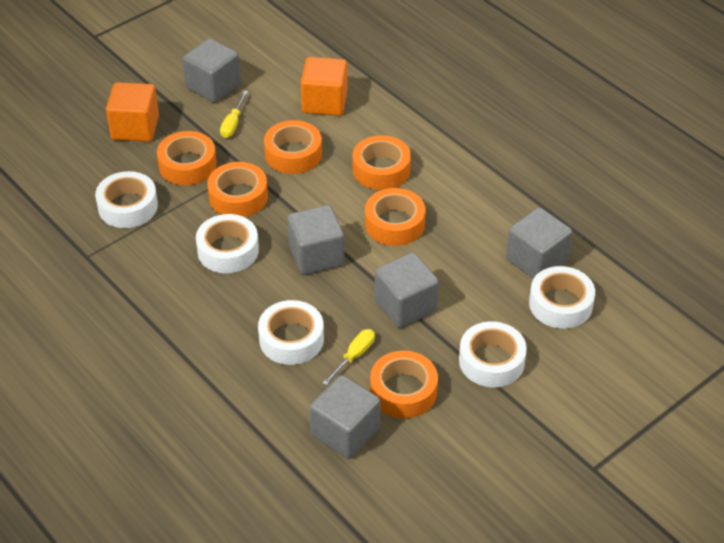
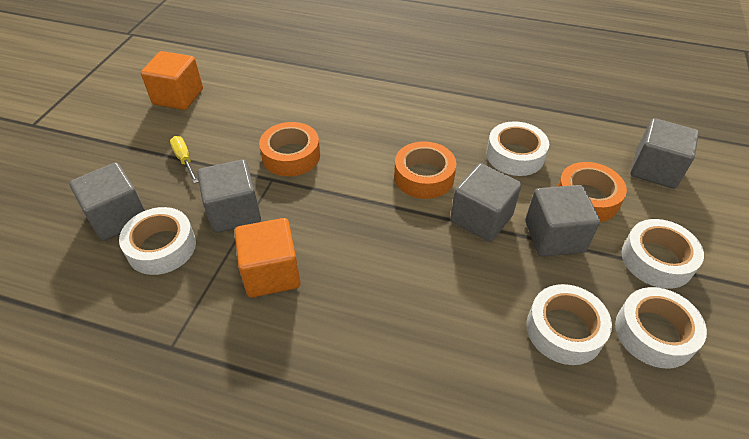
orange tape: [157,131,217,185] [207,162,268,217] [264,120,322,174] [352,135,411,190] [365,188,426,246] [370,351,438,418] = 6 -> [259,122,320,176] [394,141,456,199] [557,162,627,222] = 3
yellow screwdriver: [220,91,248,138] [323,329,375,385] = 2 -> [170,136,198,184] = 1

